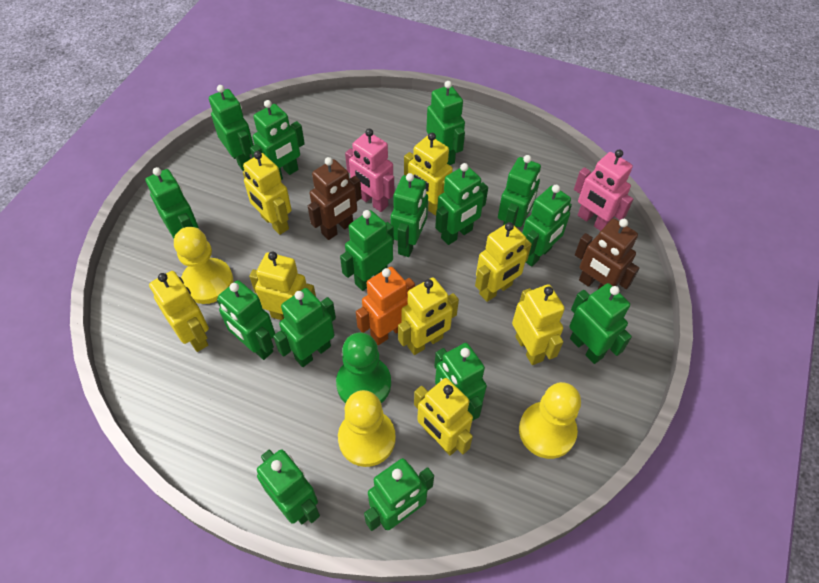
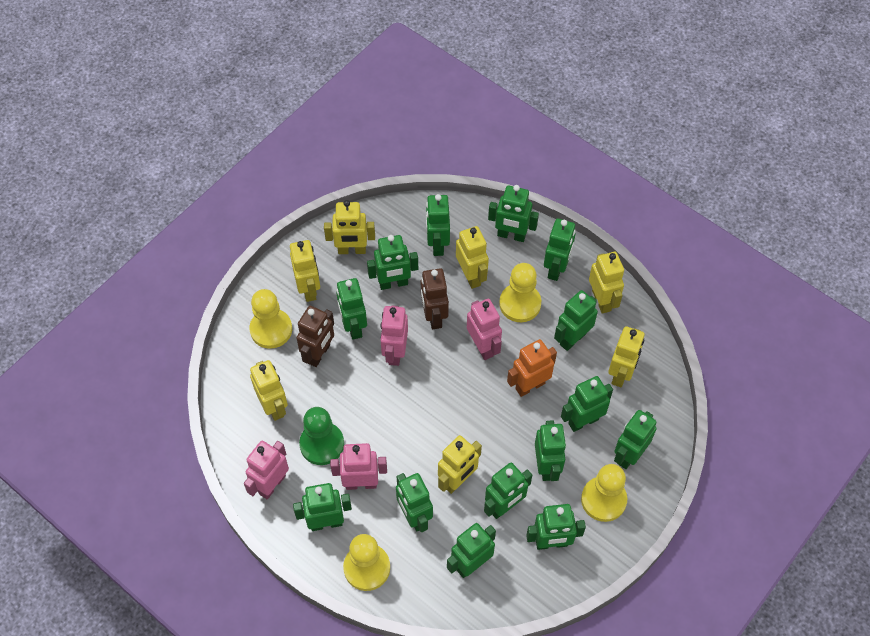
green robot: [145,167,199,238] [209,85,253,171] [217,280,275,360] [250,100,305,180] [257,449,320,524] [273,288,336,367] [340,210,394,291] [364,458,434,531] [390,173,428,257] [426,81,465,165] [434,343,487,421] [435,163,488,245] [498,155,541,228] [522,185,572,267] [569,283,632,364] = 15 -> [293,483,352,531] [336,278,367,340] [367,235,418,290] [396,473,433,532] [426,194,450,256] [447,523,496,578] [484,463,532,519] [488,185,539,242] [526,504,586,550] [535,420,566,481] [544,218,576,281] [554,290,598,351] [561,376,613,432] [614,410,657,469] = 14
pink robot: [345,129,394,212] [574,150,633,231] = 2 -> [244,441,289,499] [330,443,387,490] [380,306,408,366] [467,299,502,360] = 4
yellow pawn: [174,227,233,304] [338,390,396,467] [519,382,581,459] = 3 -> [249,289,292,349] [343,534,390,591] [499,263,541,322] [581,464,627,522] = 4
yellow robot: [149,271,209,352] [243,151,292,235] [249,251,316,320] [398,277,459,355] [404,133,453,216] [414,378,473,456] [475,222,532,302] [512,284,565,365] = 8 -> [250,360,288,421] [290,240,320,302] [324,200,375,254] [438,435,482,494] [456,226,489,289] [589,252,624,314] [608,326,645,387] = 7

